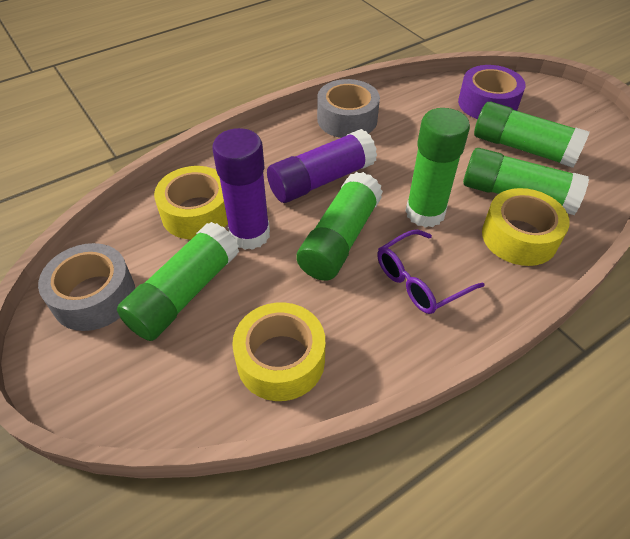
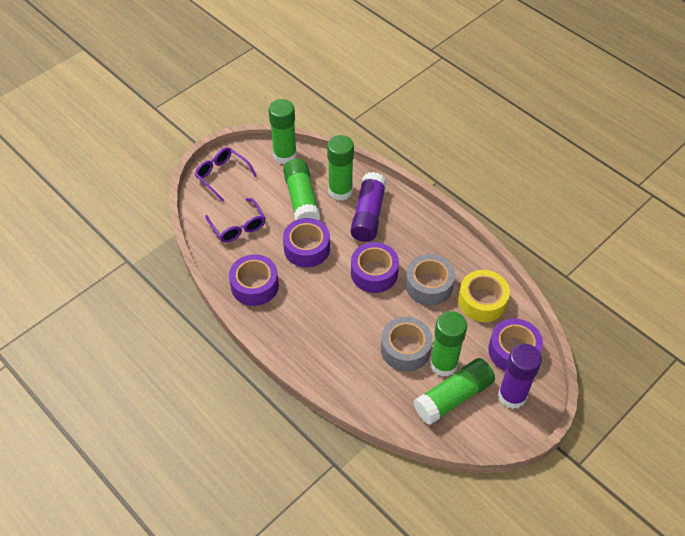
purple glasses: [378,230,485,314] = 1 -> [195,147,257,202] [205,198,265,243] = 2
purple tape: [458,65,526,119] = 1 -> [229,254,279,306] [283,218,330,268] [351,242,399,293] [488,319,543,371] = 4
yellow tape: [154,166,228,239] [232,302,325,401] [482,188,570,266] = 3 -> [458,270,510,322] = 1

